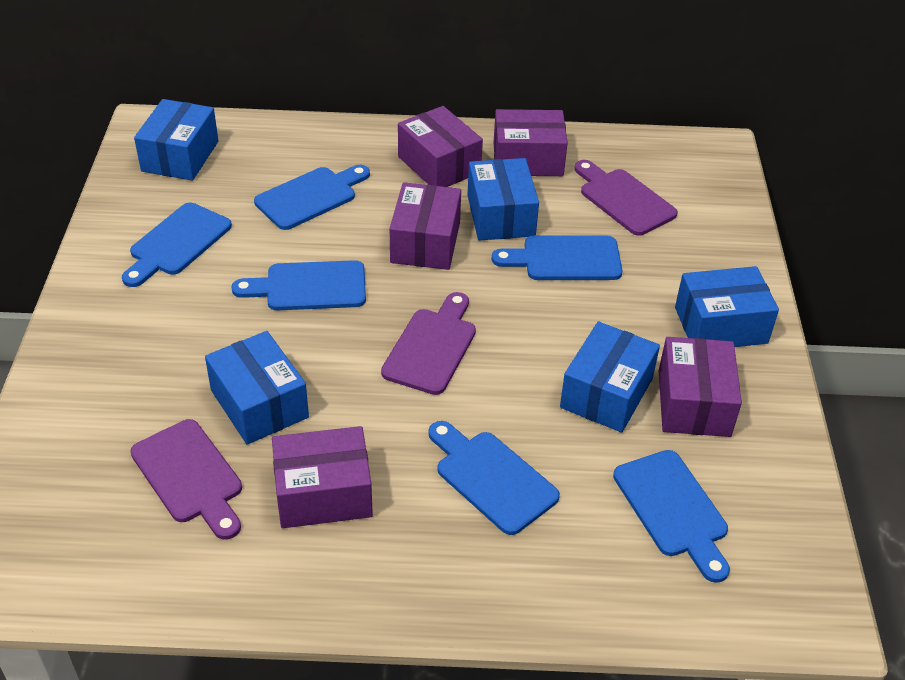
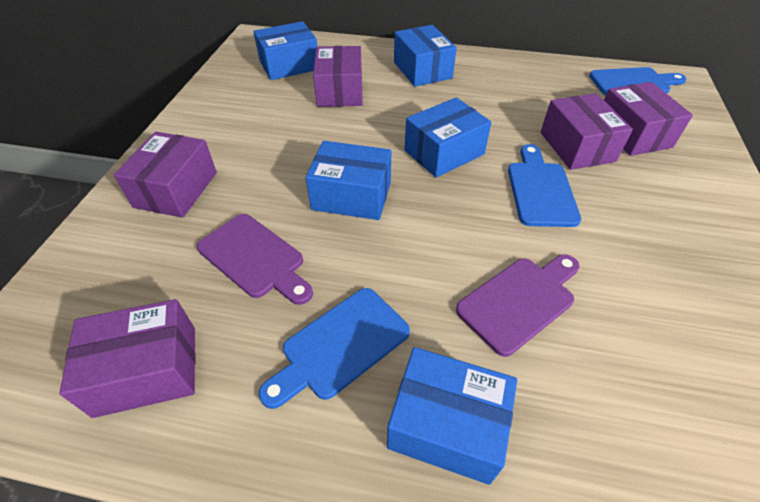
blue cutting board: [122,203,232,287] [232,260,366,310] [254,165,370,230] [428,421,560,535] [492,236,622,280] [613,450,730,583] = 6 -> [259,288,410,409] [508,144,581,227] [589,67,686,96] = 3
purple cutting board: [130,419,242,540] [381,292,476,395] [574,160,678,236] = 3 -> [197,214,313,305] [456,254,580,357] = 2

